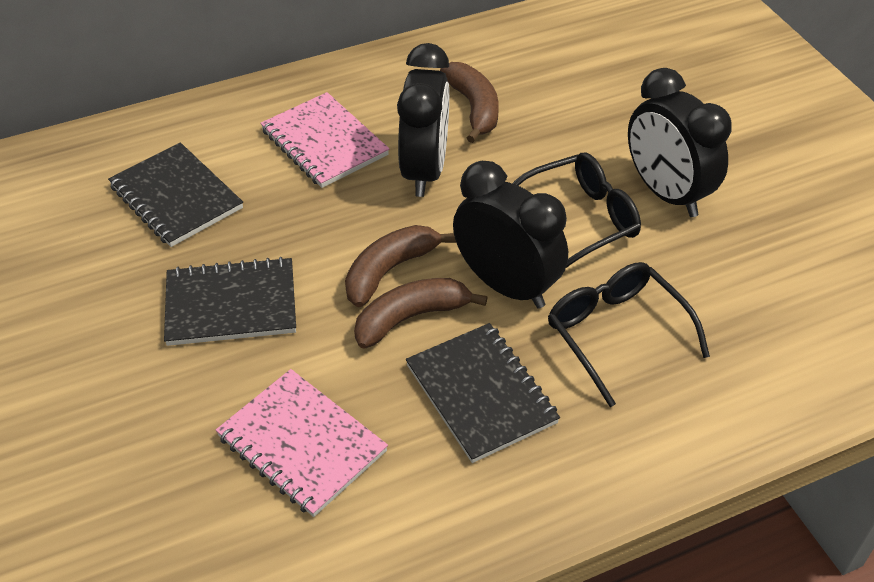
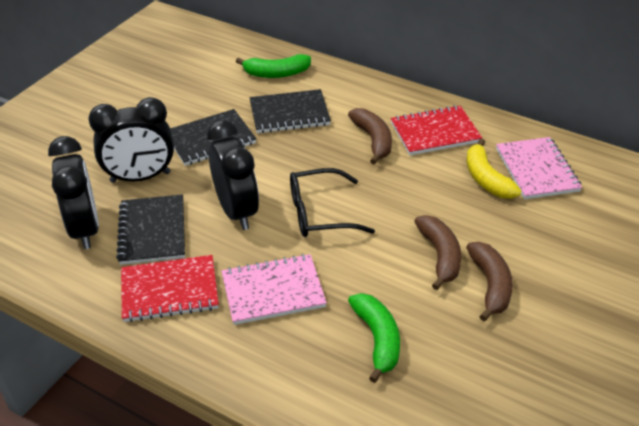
black glasses: [512,152,641,268] [548,262,710,407] = 2 -> [290,168,375,237] = 1
green banana: none = 0 -> [236,54,311,78] [348,293,400,383] = 2
red notebook: none = 0 -> [121,255,219,322] [391,105,482,155] = 2
yellow banana: none = 0 -> [467,139,521,199] = 1

